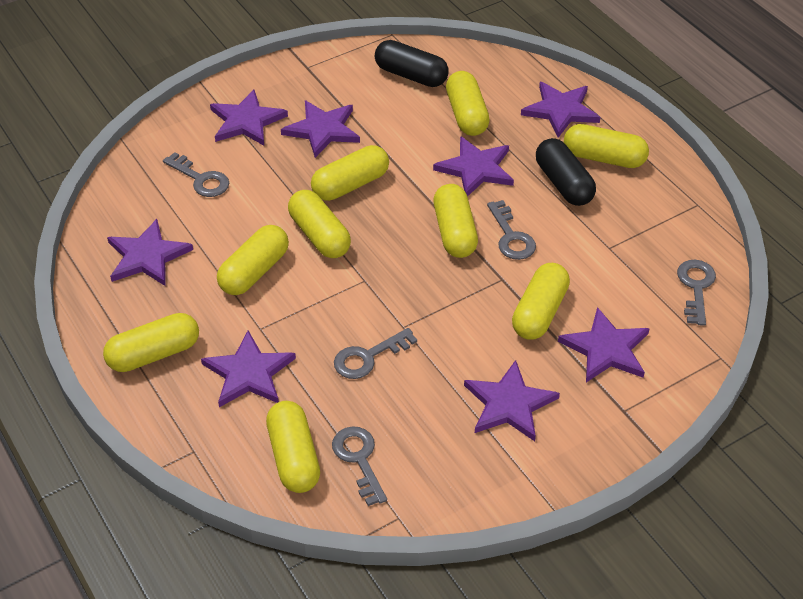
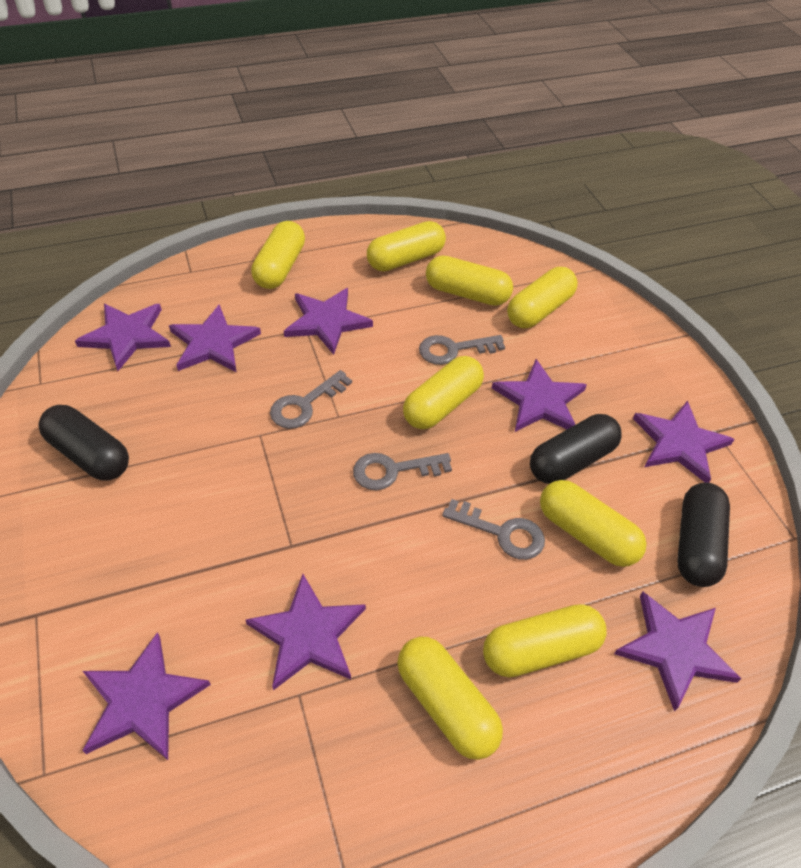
black capsule: [375,40,449,87] [536,138,596,206] = 2 -> [38,405,129,481] [530,414,622,484] [677,483,730,587] = 3
grey key: [163,152,229,197] [332,426,387,506] [334,328,417,379] [487,200,536,260] [677,260,716,326] = 5 -> [270,370,352,429] [353,453,452,490] [419,335,505,365] [442,499,545,560] = 4
yellow capsule: [103,313,199,372] [217,225,289,295] [266,401,320,493] [288,190,351,258] [311,145,389,201] [433,184,478,258] [446,71,490,136] [512,263,570,339] [564,124,649,168] = 9 -> [251,221,305,289] [367,221,446,271] [397,637,503,760] [403,356,484,429] [426,255,513,306] [483,604,607,677] [507,267,578,328] [540,480,647,567] = 8

